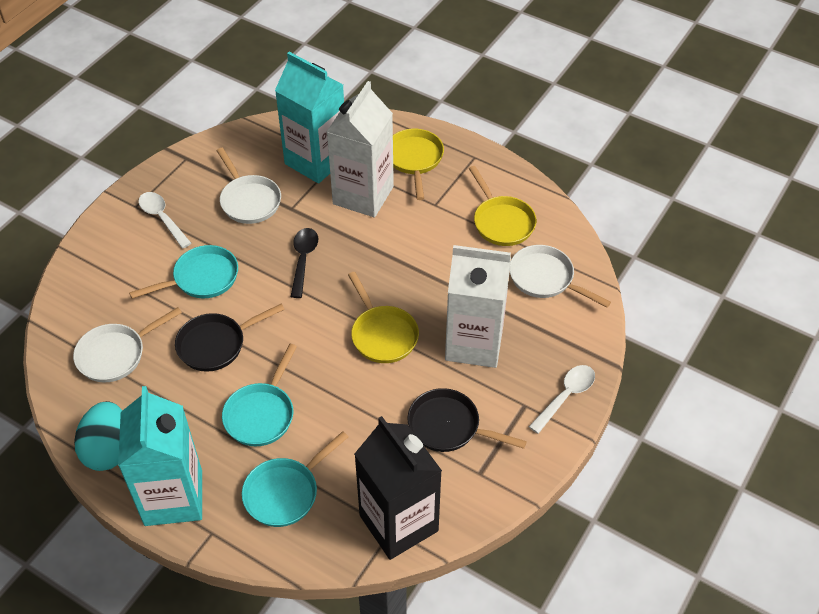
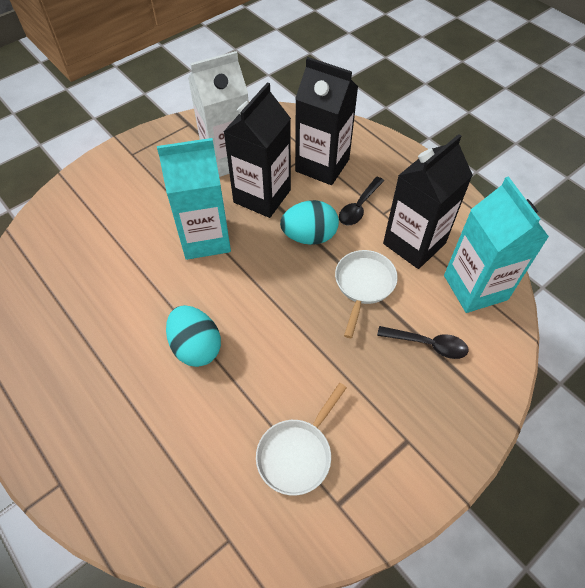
black carton: [354,416,442,560] = 1 -> [223,82,291,218] [295,57,358,185] [383,134,473,269] = 3
black pan: [175,304,285,372] [407,388,527,452] = 2 -> none = 0
black spoon: [290,228,318,298] = 1 -> [339,177,384,225] [377,326,469,359] = 2
turquoise egg: [74,401,122,471] = 1 -> [166,305,221,367] [280,200,339,245] = 2
turquoise pan: [129,245,238,299] [222,344,297,446] [242,431,348,527] = 3 -> none = 0
white carton: [326,81,394,217] [445,245,511,368] = 2 -> [188,51,248,177] = 1
white pan: [73,307,182,382] [216,148,281,224] [510,245,611,308] = 3 -> [256,383,347,495] [335,250,398,338] = 2
white spoon: [138,192,191,248] [529,365,595,434] = 2 -> none = 0
yellow pan: [348,272,419,363] [393,129,444,200] [469,166,537,246] = 3 -> none = 0

